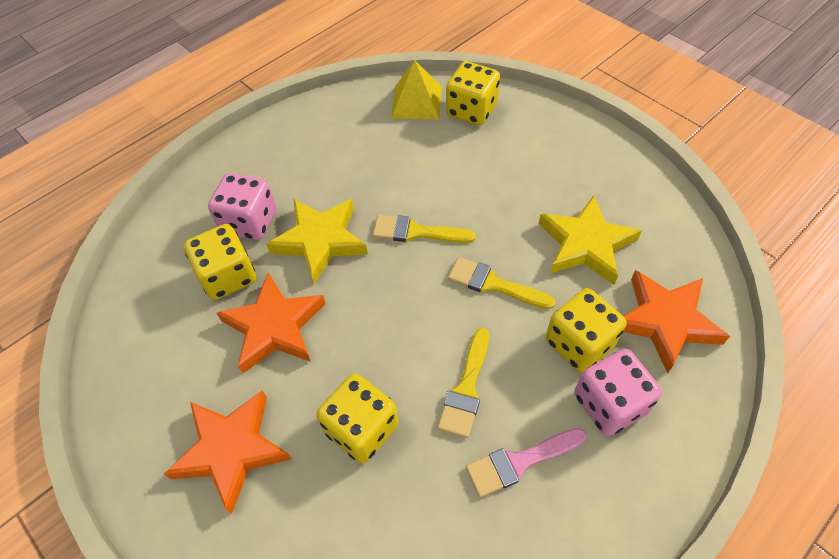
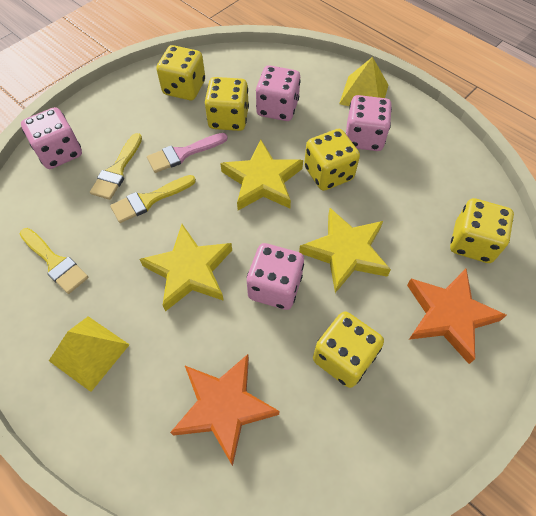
orange star: [164,390,292,514] [217,272,326,373] [623,270,730,373] = 3 -> [170,354,280,466] [407,269,507,364] = 2
pink dice: [208,173,277,241] [574,349,662,436] = 2 -> [21,107,82,169] [247,243,304,310] [256,65,301,121] [345,95,392,151] = 4
yellow dice: [184,224,256,300] [316,374,398,463] [446,61,500,125] [546,288,627,373] = 4 -> [156,45,205,100] [205,77,249,131] [304,129,360,191] [313,311,384,388] [450,198,514,263] = 5
yellow pyramid: [391,61,442,120] = 1 -> [49,316,130,392] [339,57,388,106] = 2
yellow star: [266,199,368,284] [538,195,642,285] = 2 -> [140,224,232,312] [220,139,303,210] [299,208,391,293] = 3

